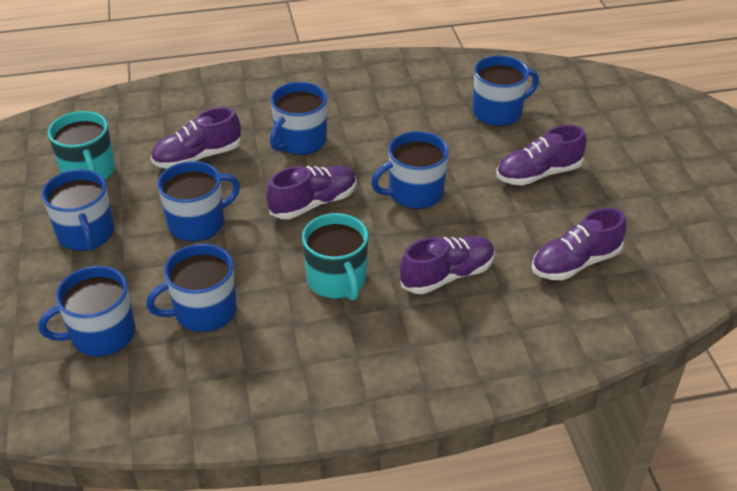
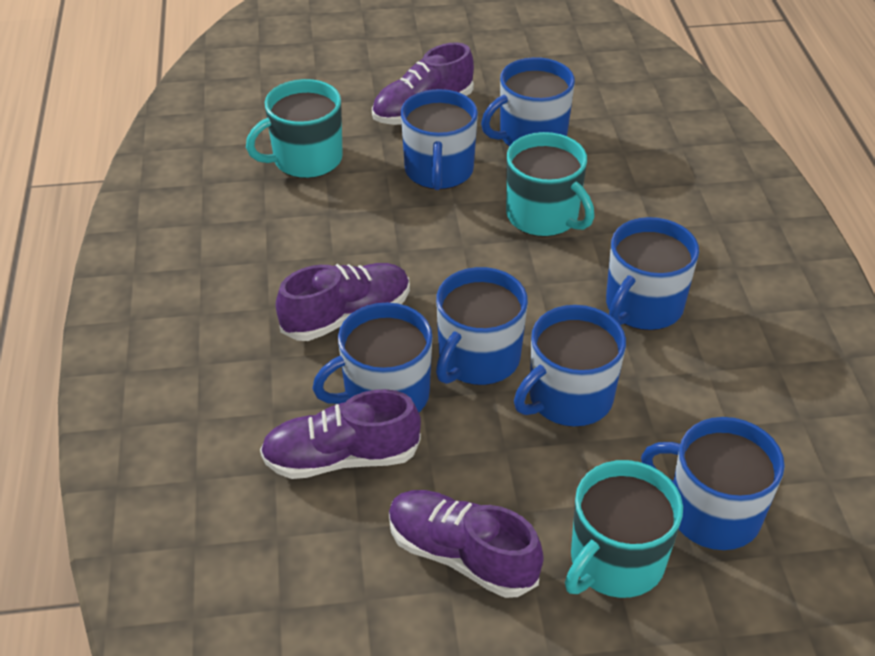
purple shoe: [151,107,241,169] [266,165,357,219] [400,236,495,294] [496,125,586,186] [532,208,626,280] = 5 -> [260,389,421,479] [276,263,410,341] [372,42,474,125] [389,490,544,598] = 4
turquoise mug: [48,111,115,181] [302,213,368,301] = 2 -> [246,79,343,178] [506,132,594,237] [565,460,683,598] = 3

